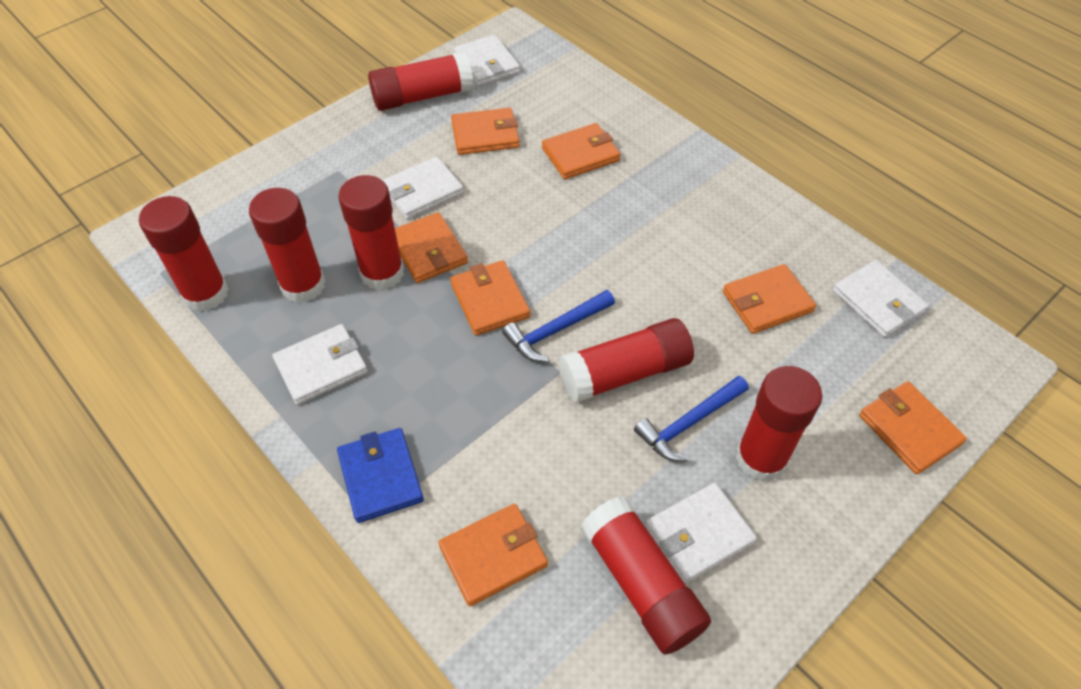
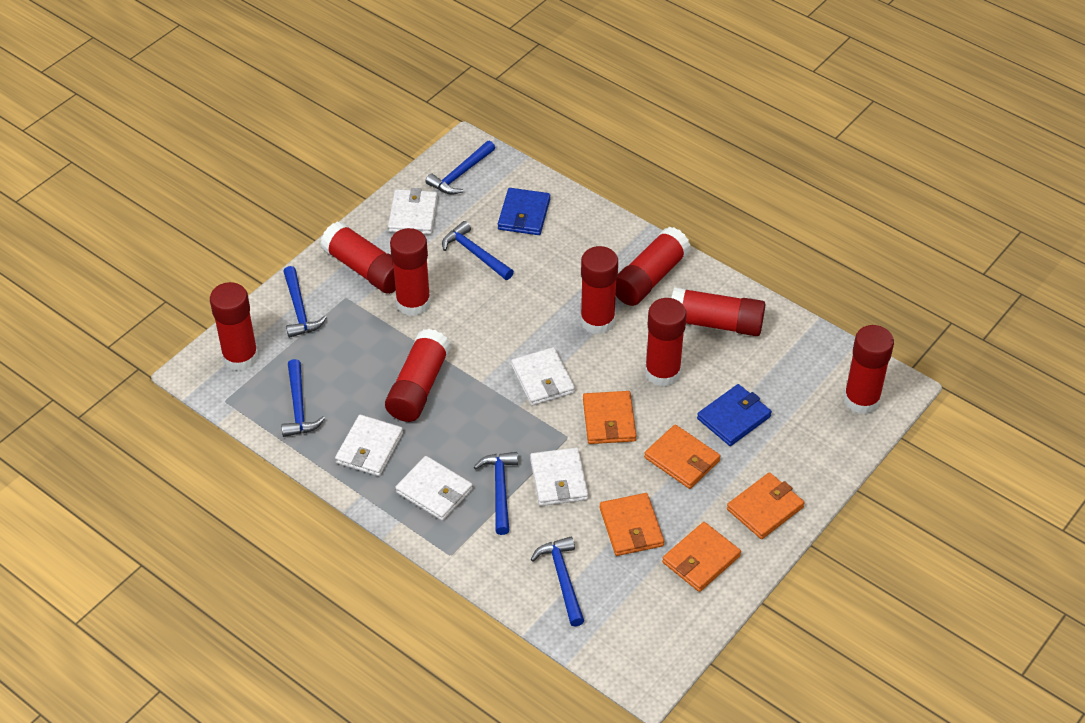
blue hammer: [502,290,615,362] [634,376,749,462] = 2 -> [281,359,325,437] [283,266,327,338] [425,141,495,195] [442,221,514,280] [474,452,518,535] [531,537,584,626] = 6
blue wallet: [337,428,424,523] = 1 -> [498,188,550,235] [697,384,772,446] = 2
orange wallet: [395,212,468,283] [438,504,548,606] [450,260,530,335] [451,108,519,155] [542,123,621,179] [723,264,816,334] [859,381,967,474] = 7 -> [583,391,637,444] [600,493,664,556] [644,425,721,489] [662,522,741,592] [727,472,805,539] = 5
red glue stick: [139,196,228,312] [249,188,325,303] [338,175,404,290] [368,51,474,111] [559,318,694,403] [581,496,711,655] [735,366,822,482] = 7 -> [210,282,258,371] [320,221,396,294] [385,329,451,422] [390,228,431,316] [580,246,618,334] [616,227,691,306] [645,298,687,387] [672,287,765,336] [844,325,894,414] = 9

